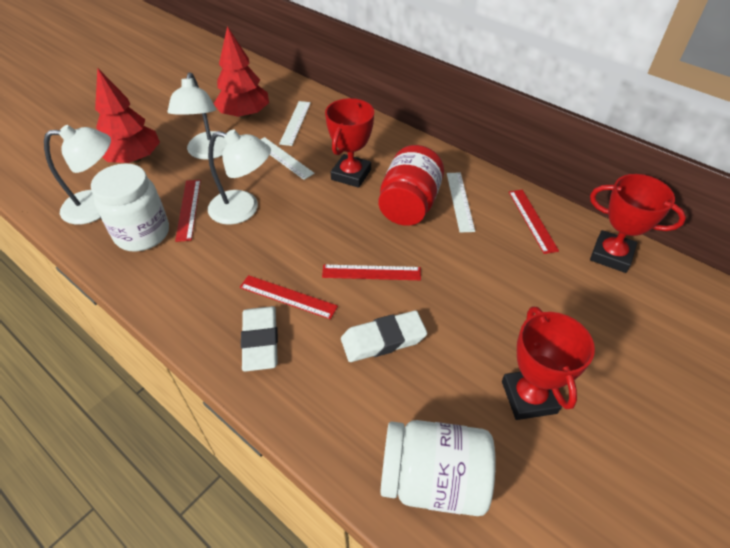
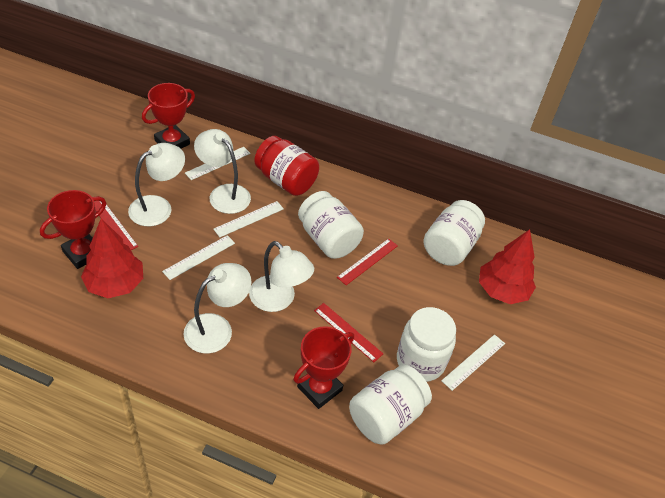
red ruler: [175,180,201,242] [240,275,338,319] [322,264,421,280] [509,190,559,254] = 4 -> [94,201,138,250] [314,303,383,362] [337,238,398,285] = 3
white eraser: [241,306,278,372] [341,311,427,362] = 2 -> none = 0
white jar: [91,163,169,251] [380,420,496,516] = 2 -> [298,191,364,259] [349,364,432,445] [397,307,456,382] [424,200,485,266] = 4
white lamp: [44,125,111,225] [168,72,227,160] [208,130,271,225] = 3 -> [128,143,185,226] [183,263,252,354] [194,129,251,214] [249,241,314,312] = 4
white ruler: [260,137,315,180] [279,101,311,146] [447,172,475,232] = 3 -> [162,235,235,280] [185,147,251,180] [213,201,284,237] [441,334,505,391] = 4

